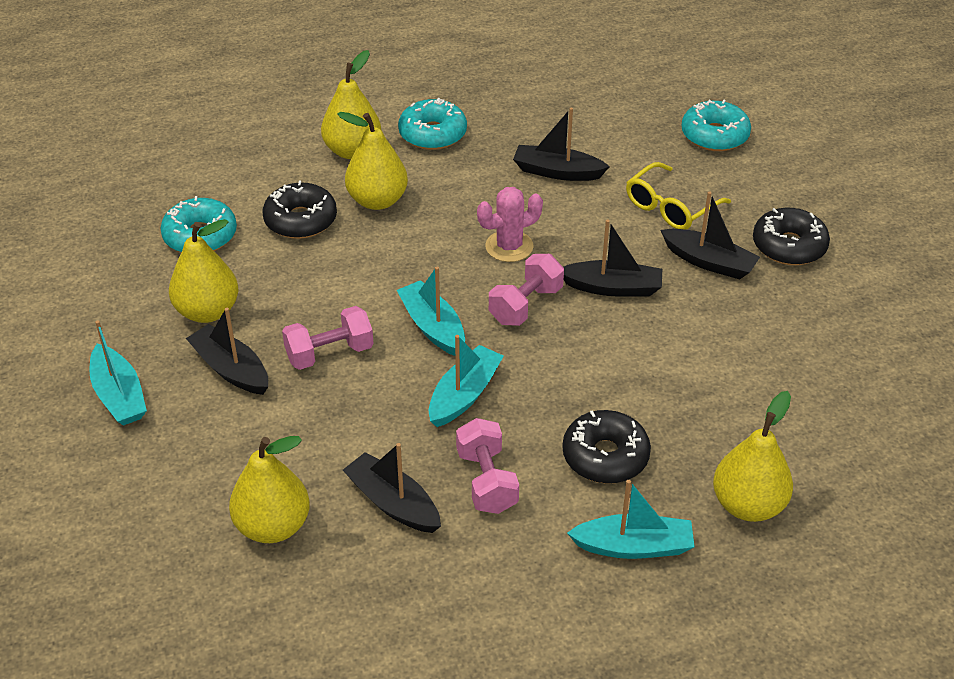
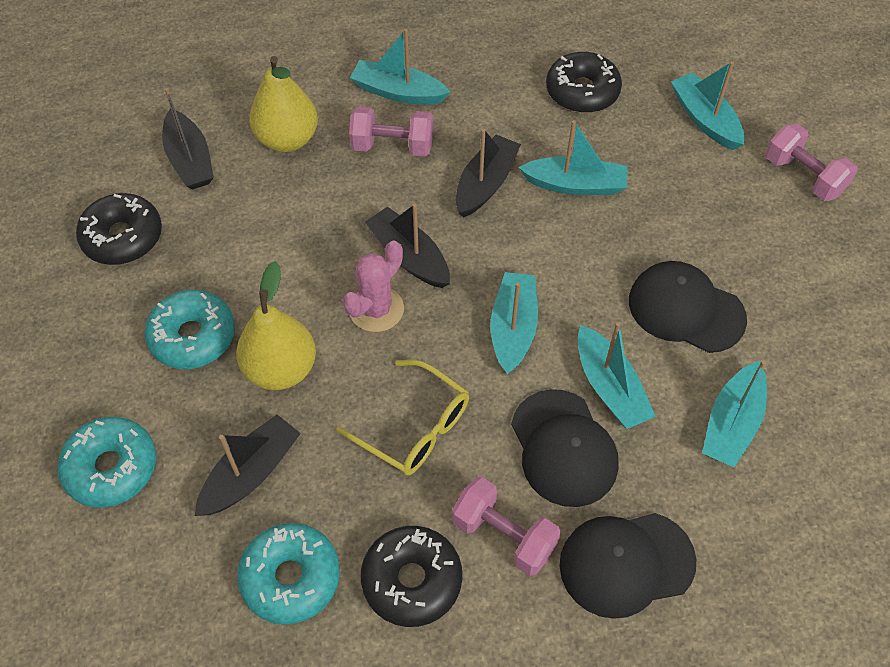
black boat: [186,308,268,395] [343,443,441,533] [513,108,610,181] [563,220,662,297] [661,191,760,279] = 5 -> [162,88,214,189] [195,415,301,516] [365,204,450,288] [456,129,521,218] = 4
black cap: none = 0 -> [511,389,619,507] [559,513,696,619] [629,261,747,353] = 3
turquoise boat: [89,320,147,426] [397,267,465,356] [429,335,504,427] [567,480,695,559] = 4 -> [350,29,450,105] [491,272,538,374] [518,120,627,195] [578,322,656,429] [671,61,744,150] [702,360,767,467] = 6
yellow pear: [169,219,238,323] [229,436,310,543] [321,50,381,159] [338,112,408,210] [713,391,793,522] = 5 -> [236,261,316,390] [249,56,318,152] = 2

